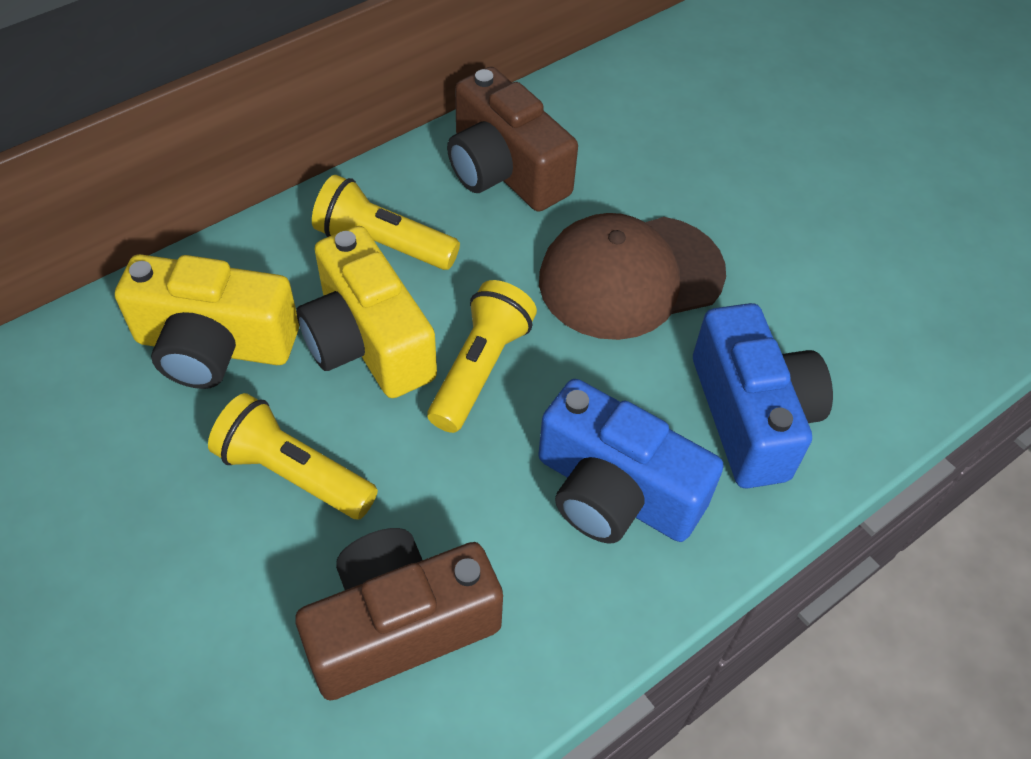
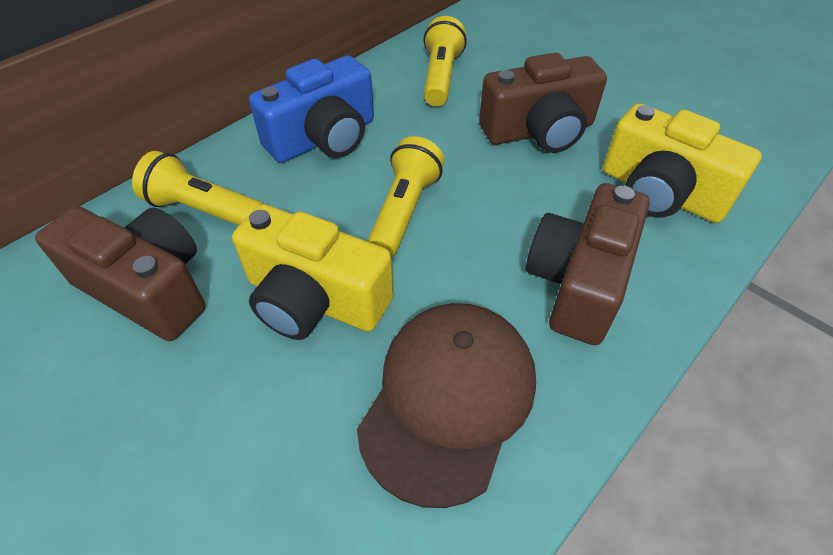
blue camera: [538,379,724,544] [693,303,833,489] = 2 -> [249,55,374,163] = 1
brown camera: [295,528,503,700] [447,67,578,212] = 2 -> [35,206,205,341] [479,53,607,153] [526,183,650,345] = 3

